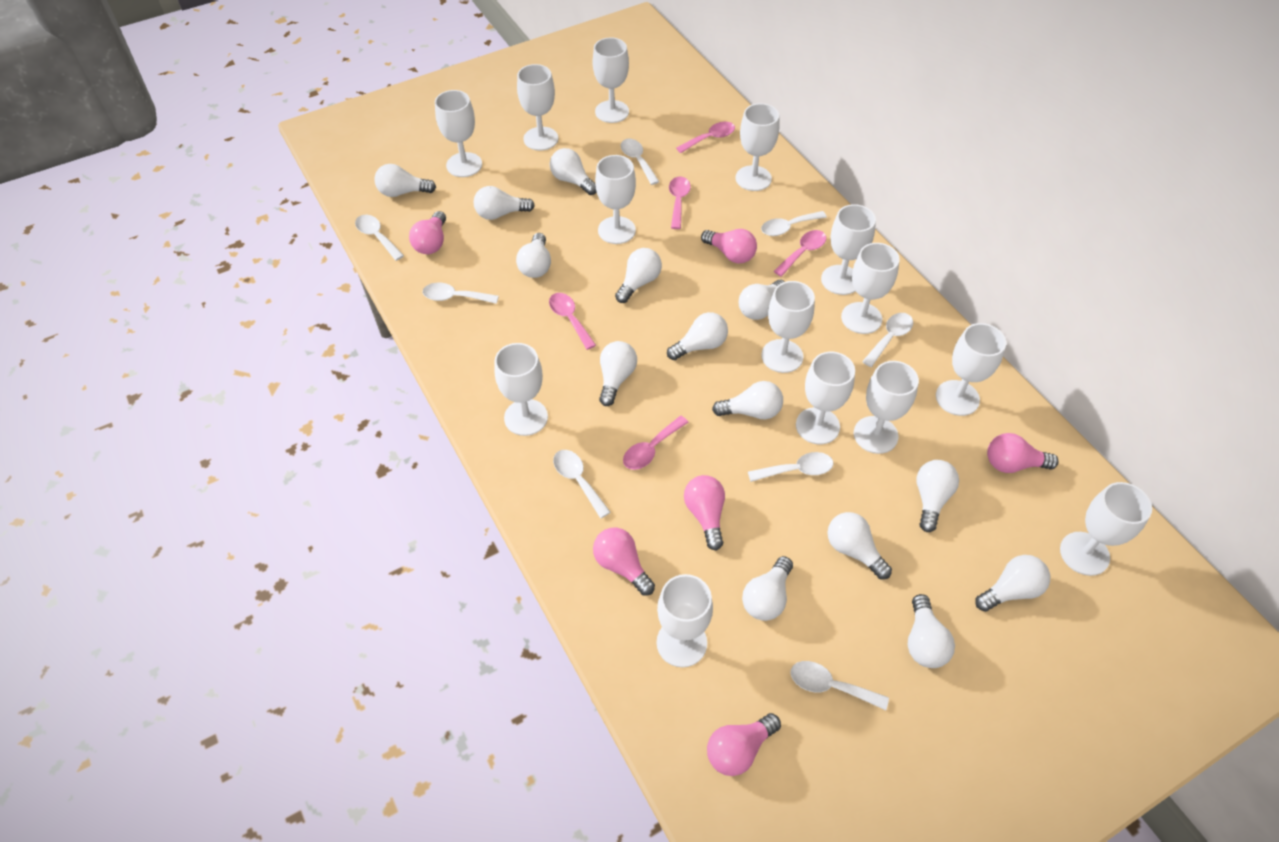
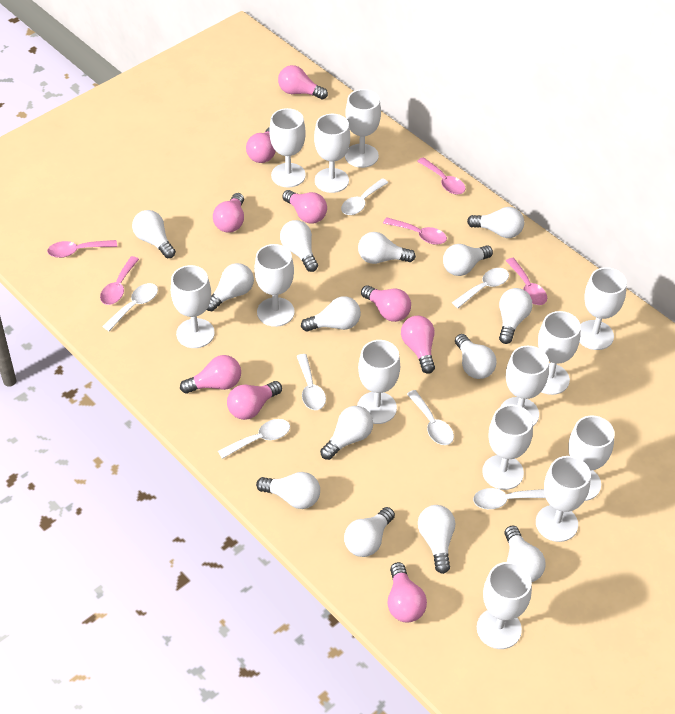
pink light bulb: [409,211,446,254] [593,528,655,596] [684,475,725,550] [701,229,757,264] [707,713,781,776] [987,433,1059,473] = 6 -> [180,355,241,393] [213,193,244,233] [227,381,282,420] [246,127,275,163] [278,65,328,99] [282,190,327,224] [361,285,411,322] [388,562,427,623] [401,315,435,374] = 9
white goblet: [435,90,482,177] [494,343,548,436] [517,64,558,151] [593,38,629,123] [595,155,636,244] [657,574,713,667] [736,103,779,191] [761,281,815,373] [796,352,855,444] [821,204,876,295] [841,243,900,334] [854,361,919,454] [936,323,1006,416] [1060,482,1152,576] = 14 -> [171,265,215,348] [254,244,295,327] [269,108,306,188] [314,114,350,193] [345,89,381,168] [357,340,400,424] [477,562,532,649] [482,404,533,490] [500,346,549,426] [536,456,591,542] [538,311,581,395] [568,416,615,501] [579,267,627,350] = 13
white spoon: [355,215,404,261] [423,283,499,304] [553,450,610,518] [620,139,659,185] [748,452,833,482] [761,211,827,236] [791,661,889,710] [862,313,913,367] = 8 -> [102,283,158,331] [218,419,290,459] [297,354,326,410] [341,178,389,215] [407,390,454,445] [452,268,509,308] [473,488,546,509] = 7

